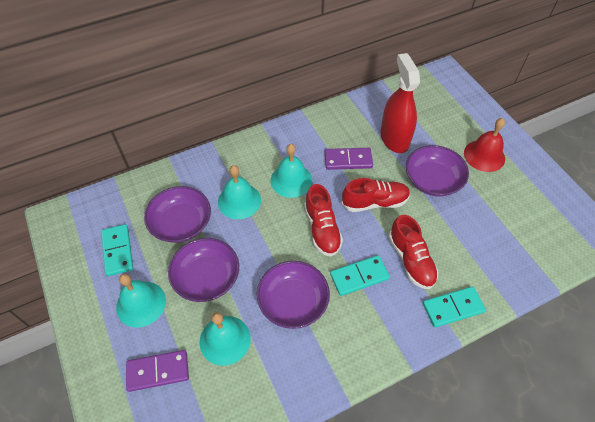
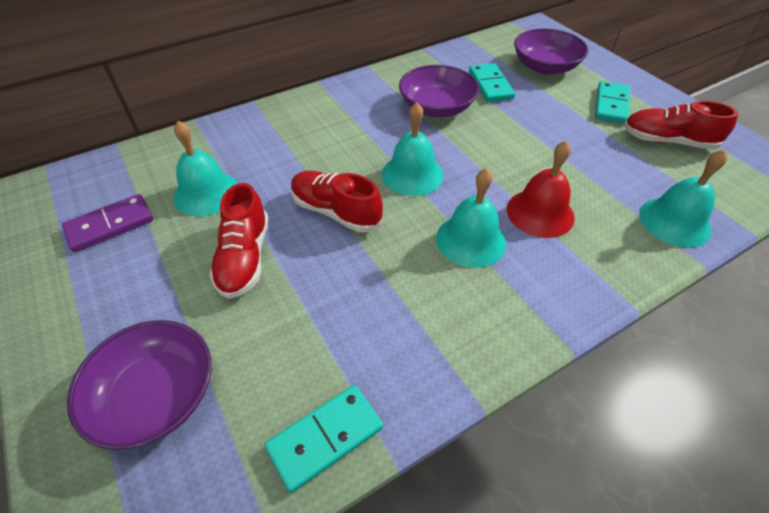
purple bowl: [144,186,211,243] [168,238,239,302] [257,261,330,329] [406,145,469,197] = 4 -> [67,320,212,450] [399,65,479,117] [514,28,589,74] = 3
purple domino: [126,350,189,392] [324,148,373,170] = 2 -> [62,194,153,252] = 1
red spray bottle: [380,53,420,153] = 1 -> none = 0

